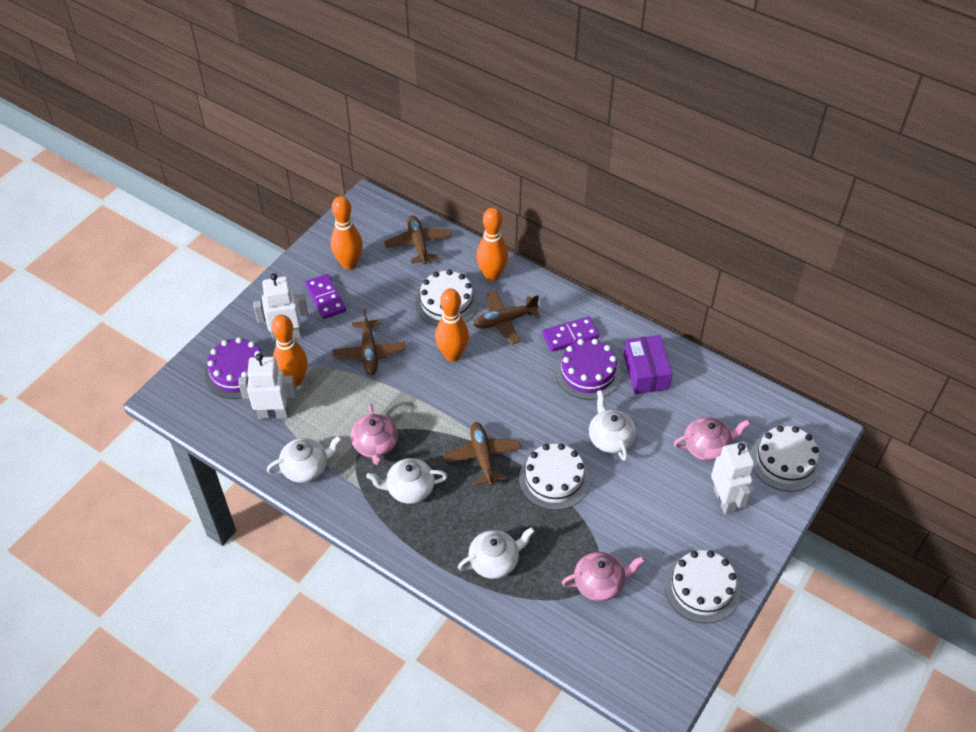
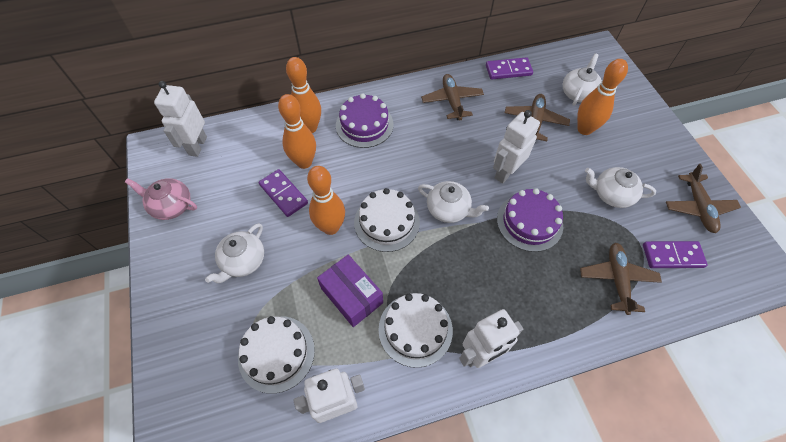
pink teapot: [351,403,398,465] [562,552,645,601] [674,417,750,461] = 3 -> [125,178,197,220] = 1
purple domino: [305,274,346,319] [542,316,599,352] = 2 -> [259,169,308,217] [486,57,533,79] [643,241,708,268] = 3
white cake: [415,270,479,326] [519,443,590,510] [664,550,740,623] [751,426,821,492] = 4 -> [238,316,315,394] [354,188,420,252] [378,293,453,368] = 3
white robot: [238,353,297,419] [253,273,308,342] [711,442,755,515] = 3 -> [154,81,207,157] [293,369,365,423] [459,309,523,368] [493,110,540,184] = 4

